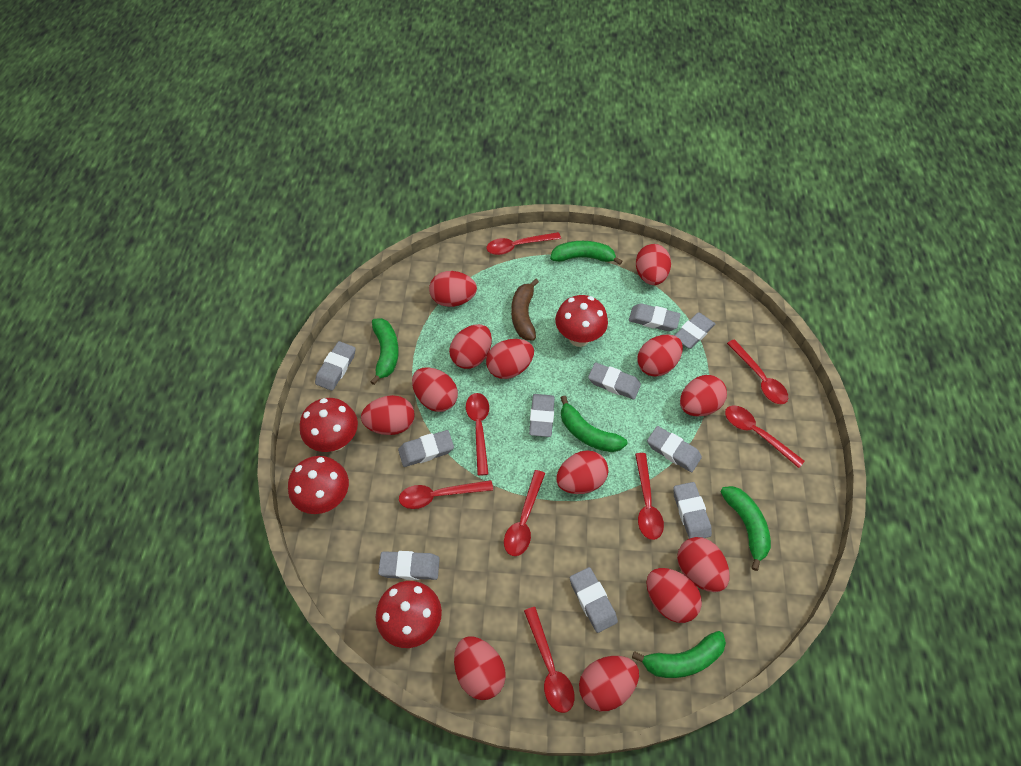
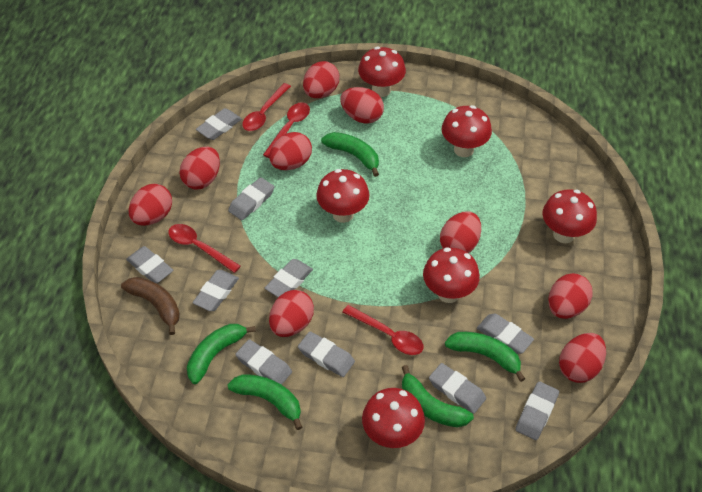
red egg: [361,395,415,435] [412,367,458,412] [429,271,477,307] [449,324,492,369] [454,637,506,700] [486,339,534,379] [556,450,609,494] [579,656,639,711] [636,244,671,285] [637,334,683,377] [646,568,702,623] [677,537,730,592] [680,375,727,416] = 13 -> [129,184,172,226] [179,147,220,190] [269,132,312,170] [269,290,314,337] [303,61,339,98] [340,87,384,124] [440,211,481,253] [548,273,593,319] [559,333,606,383] = 9
red mushroom: [288,456,349,514] [300,398,358,452] [376,581,442,648] [555,295,608,347] = 4 -> [316,169,370,223] [358,47,406,97] [362,388,425,448] [423,247,480,303] [441,105,492,157] [543,189,597,243] = 6
red spoon: [399,480,493,509] [466,393,489,476] [486,232,561,255] [504,470,545,556] [524,607,575,713] [635,453,664,540] [725,405,805,468] [727,339,788,404] = 8 -> [168,224,241,273] [242,83,291,131] [263,102,310,158] [343,305,424,355] = 4

